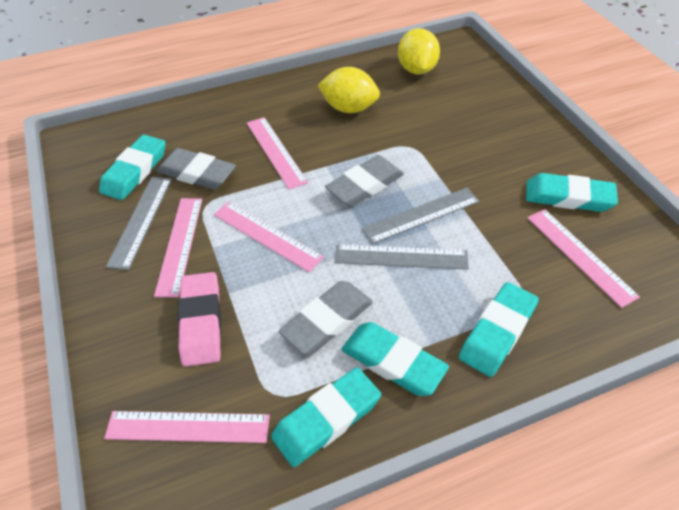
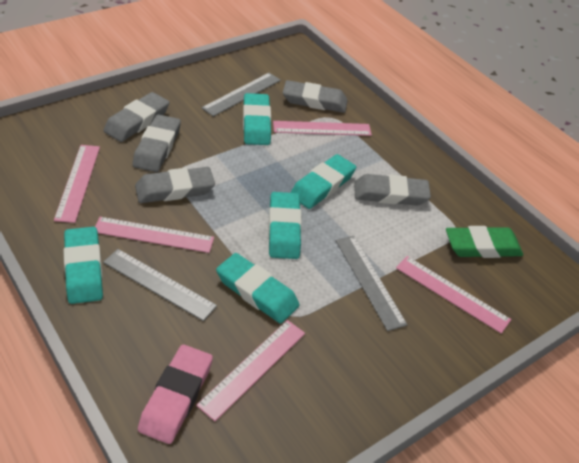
green eraser: none = 0 -> [446,226,523,258] = 1
grey eraser: [157,148,236,190] [279,281,373,354] [325,155,404,207] = 3 -> [103,92,169,142] [132,114,181,172] [135,167,215,203] [283,80,348,113] [354,174,431,206] = 5
yellow lemon: [318,67,380,113] [398,28,440,75] = 2 -> none = 0

